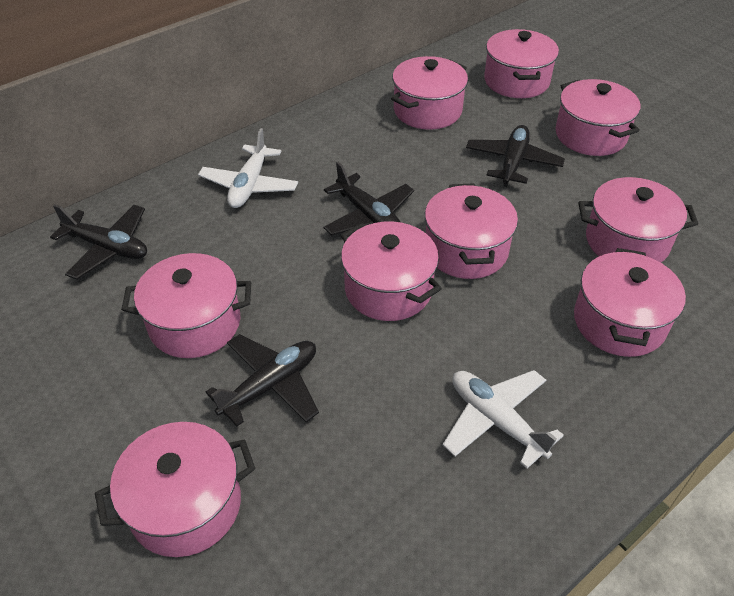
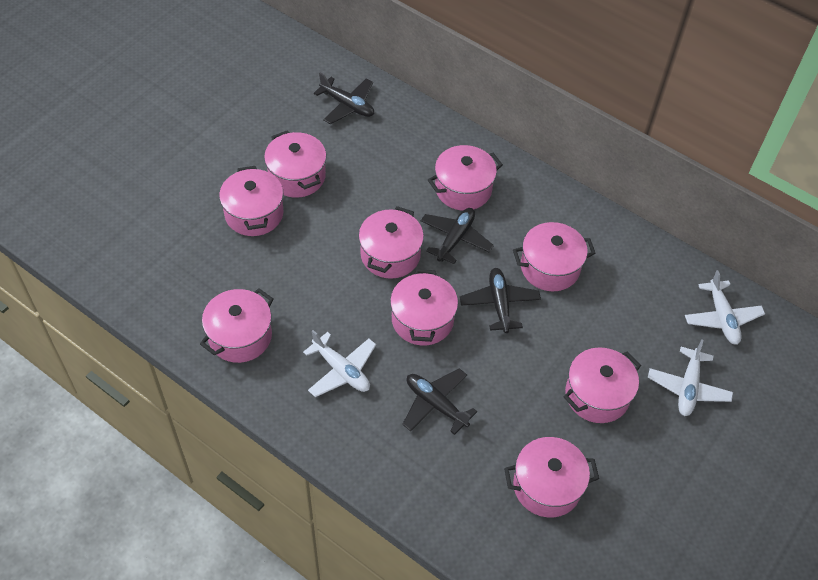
white plane: [198,128,298,208] [443,370,564,469] = 2 -> [303,330,376,397] [648,339,733,416] [685,270,765,345] = 3

